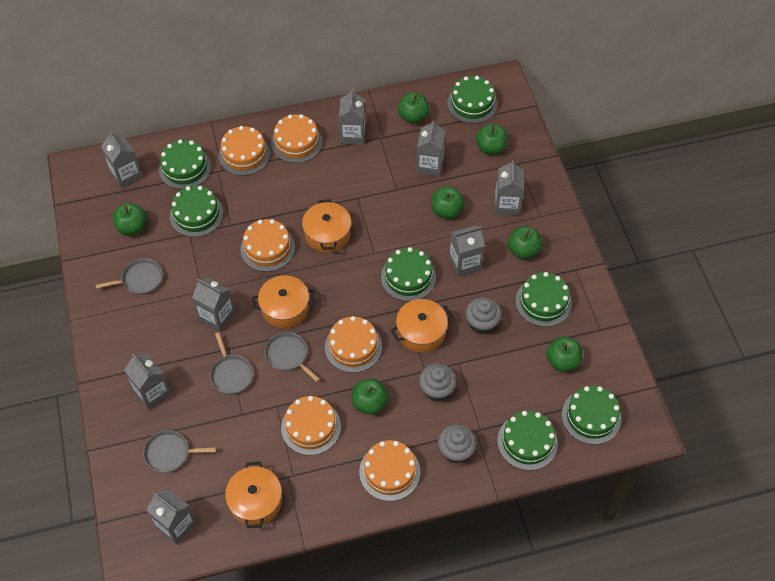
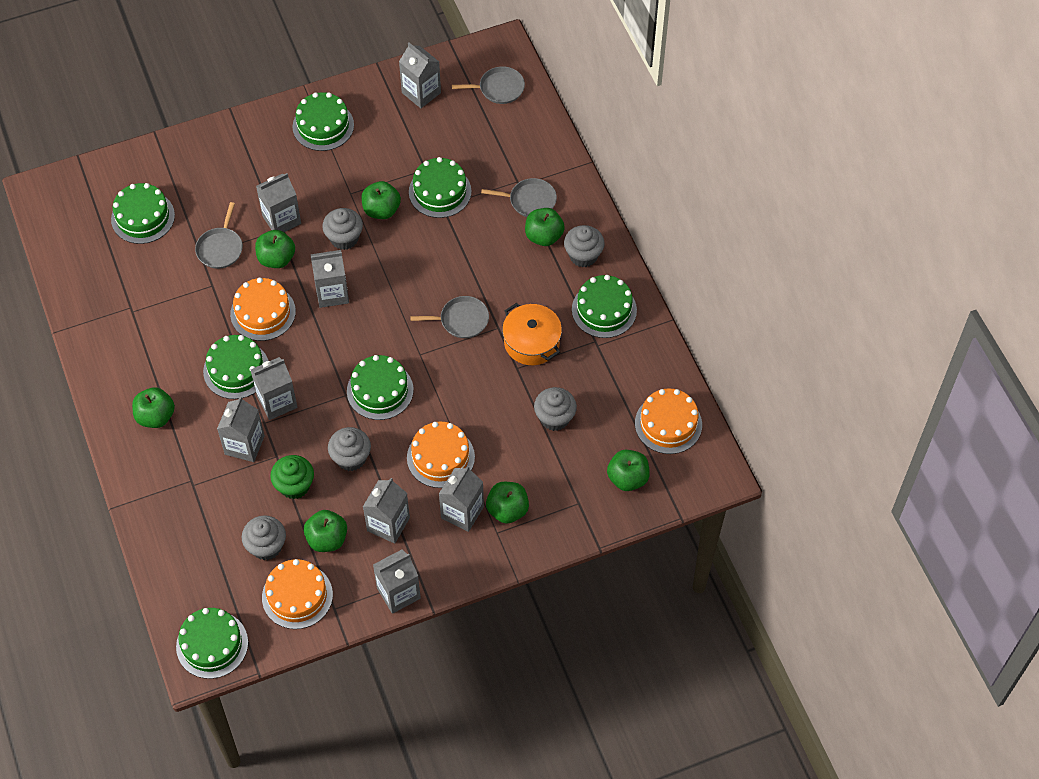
green cupcake: none = 0 -> [270,455,314,499] = 1
grey cupcake: [419,364,457,401] [438,425,477,463] [465,297,502,334] = 3 -> [242,515,286,560] [322,208,363,250] [328,427,371,471] [534,387,577,431] [564,225,605,267] = 5
orange cake: [218,126,270,176] [240,219,295,272] [271,114,322,163] [281,396,341,455] [325,316,382,373] [359,440,420,501] = 6 -> [230,277,296,341] [262,559,333,629] [407,422,475,488] [635,388,702,454] = 4
orange pot: [225,462,282,528] [252,275,315,328] [302,199,351,252] [391,299,453,353] = 4 -> [502,303,562,365] = 1

